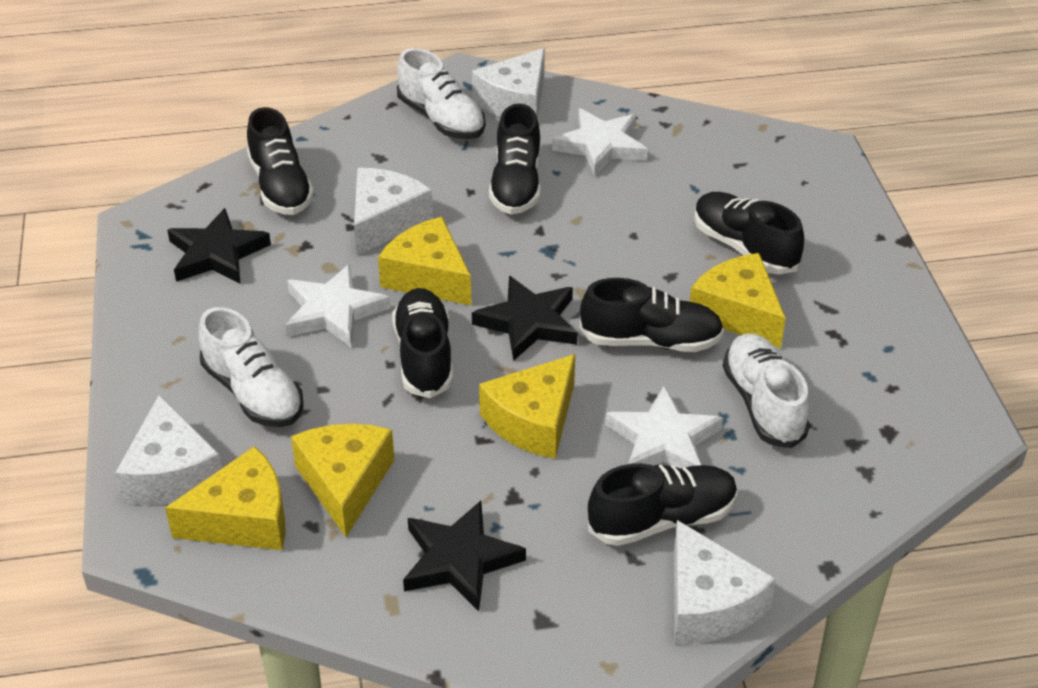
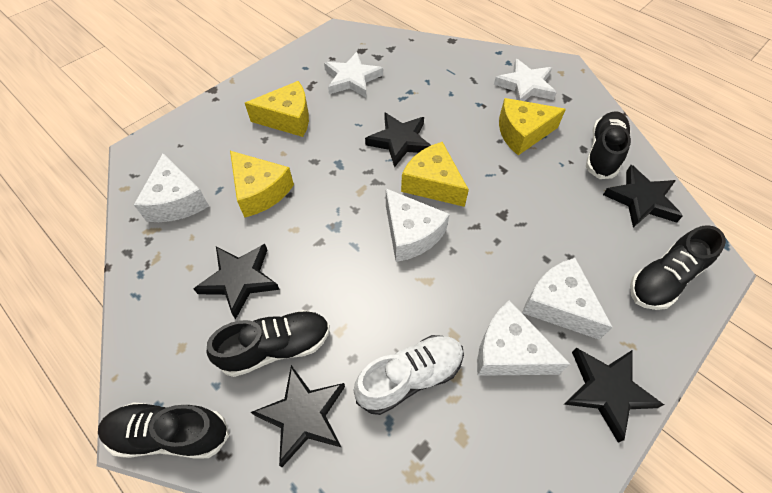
black shoe: [247,107,314,215] [392,288,453,398] [489,104,541,215] [580,278,724,352] [588,463,738,546] [694,192,804,275] = 6 -> [98,402,230,459] [207,310,330,377] [586,111,631,179] [630,225,726,310] = 4
black star: [167,208,271,284] [403,501,526,611] [472,276,577,361] = 3 -> [193,244,280,319] [251,365,345,467] [365,113,431,168] [564,348,664,442] [603,165,683,228] = 5
white shoe: [199,307,303,427] [397,48,486,139] [723,333,810,448] = 3 -> [354,335,464,415] = 1
white star: [285,264,390,347] [552,109,648,176] [605,386,723,469] = 3 -> [324,52,383,97] [494,59,557,101] = 2
yellow cheese: [165,446,286,550] [291,424,395,537] [378,217,472,306] [479,354,575,459] [690,253,786,348] = 5 -> [230,151,294,218] [245,81,309,137] [401,142,469,207] [499,98,566,155] = 4

